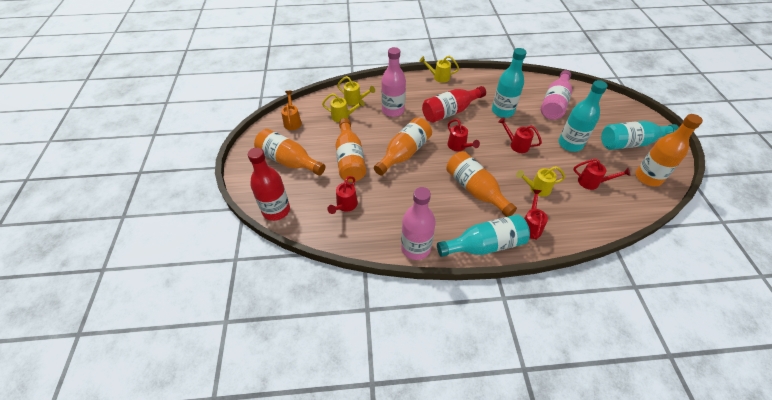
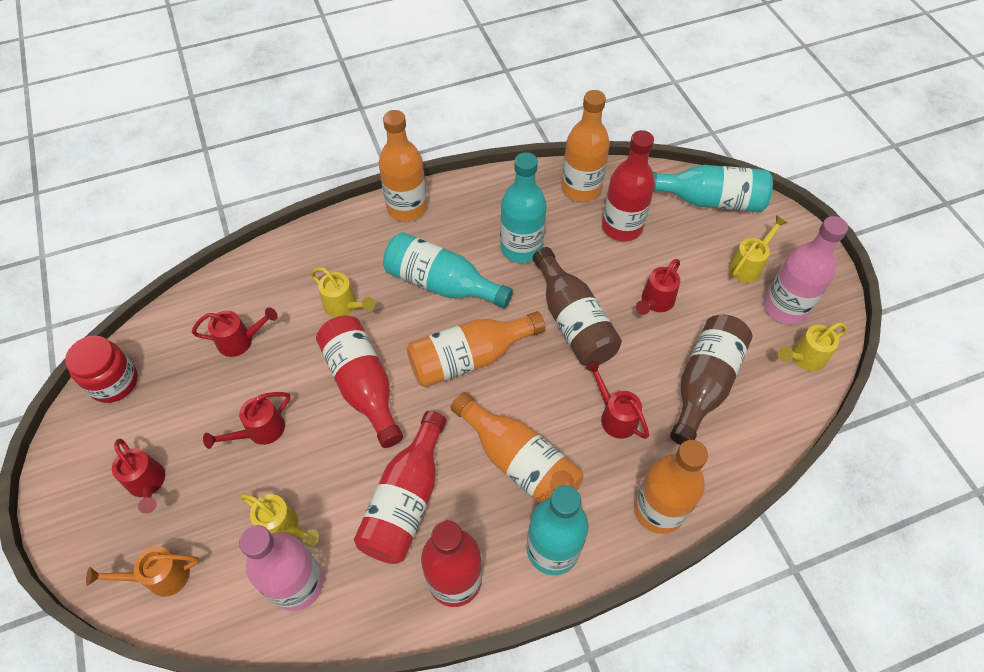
brown bottle: none = 0 -> [533,247,622,366] [670,315,752,445] = 2
pink bottle: [381,47,406,117] [401,187,436,260] [541,70,572,120] = 3 -> [239,525,324,611] [764,216,848,325] = 2
red bottle: [248,148,290,221] [422,86,486,123] = 2 -> [316,316,403,448] [354,411,446,564] [421,520,482,607] [602,130,655,241] = 4
red jar: none = 0 -> [65,336,138,403] = 1

